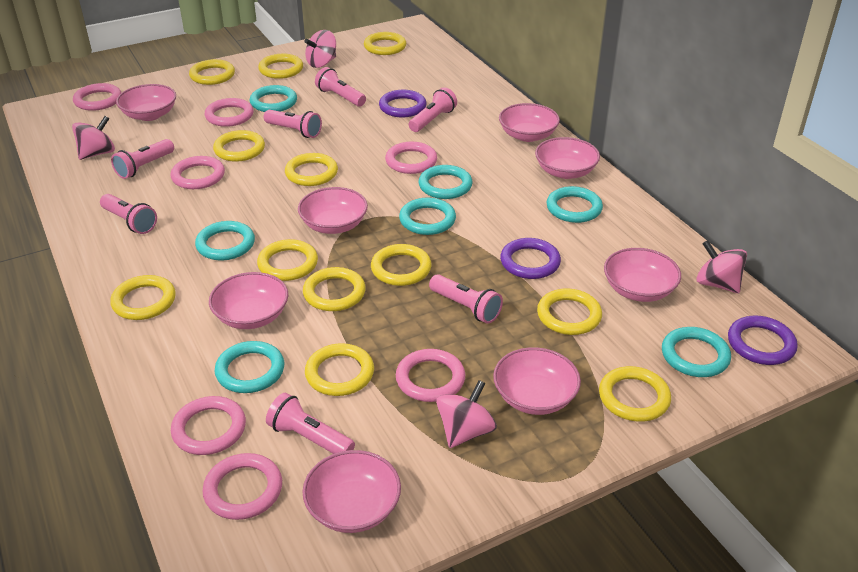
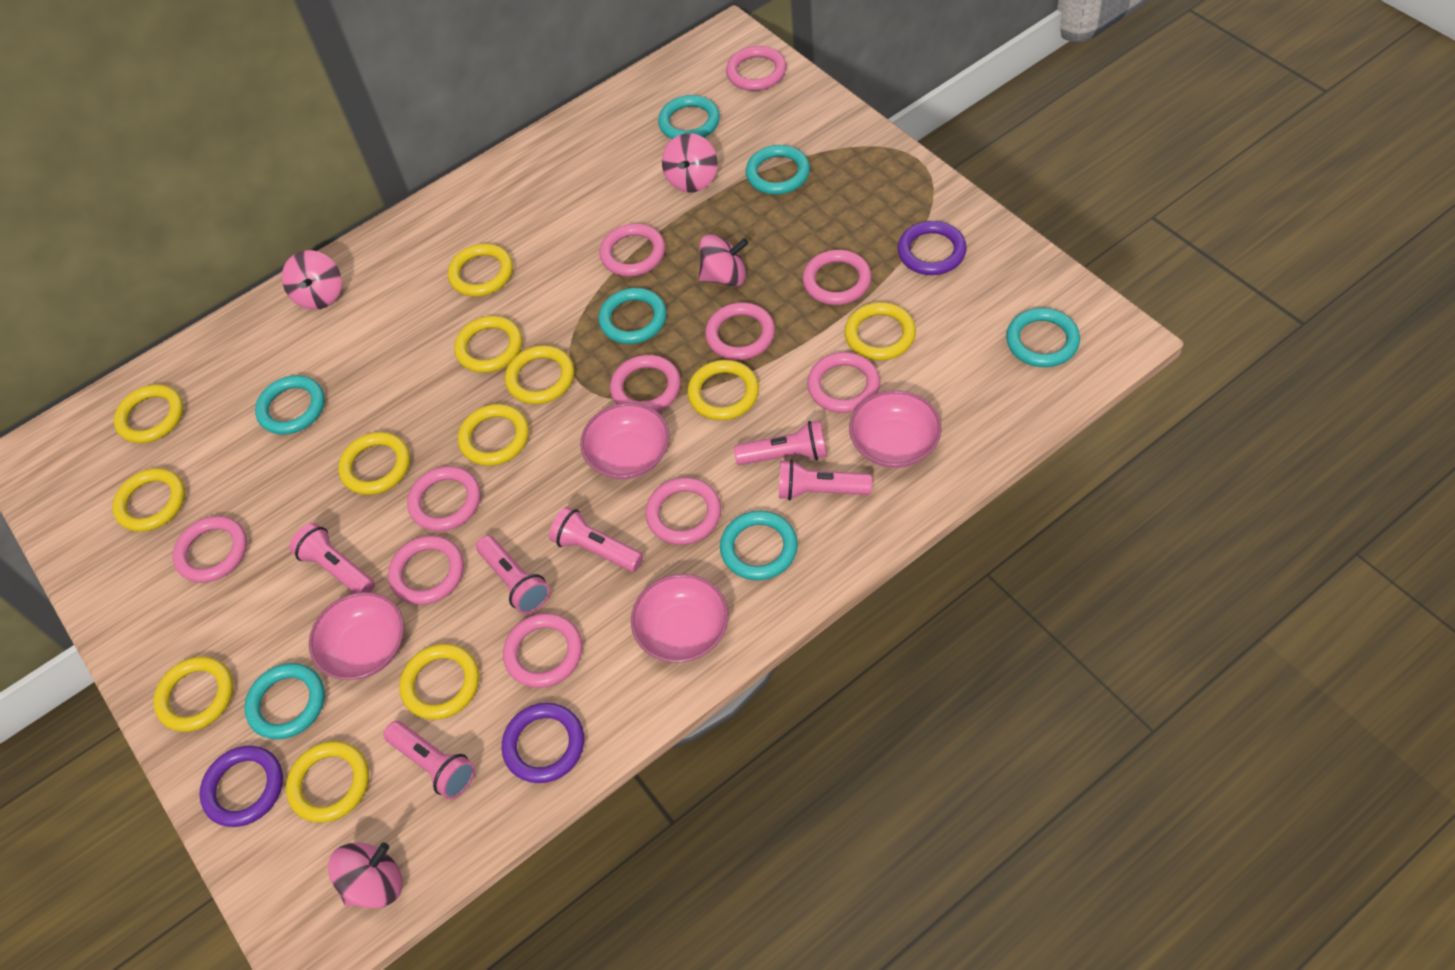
pink bowl: [116,84,176,121] [209,272,288,329] [298,187,368,234] [302,450,401,533] [493,347,581,415] [499,103,560,142] [535,137,600,179] [604,248,681,302] = 8 -> [309,592,404,680] [580,403,670,479] [631,574,728,663] [849,390,941,468] = 4
pink flashlight: [100,194,157,234] [111,139,174,179] [264,110,322,138] [266,393,355,454] [315,67,366,107] [409,87,457,132] [429,274,503,324] = 7 -> [289,523,375,593] [384,721,475,799] [476,535,550,614] [549,507,643,572] [734,420,827,465] [779,460,872,501] = 6
pink ring: [73,83,121,111] [170,156,225,189] [171,396,246,455] [203,453,282,520] [205,98,254,127] [385,142,437,174] [396,349,465,402] = 7 -> [173,516,247,583] [388,535,464,605] [407,466,481,531] [503,613,582,688] [599,223,665,276] [610,355,681,412] [645,477,721,545] [705,302,775,360] [726,46,786,91] [803,250,872,305] [807,352,880,413] = 11

